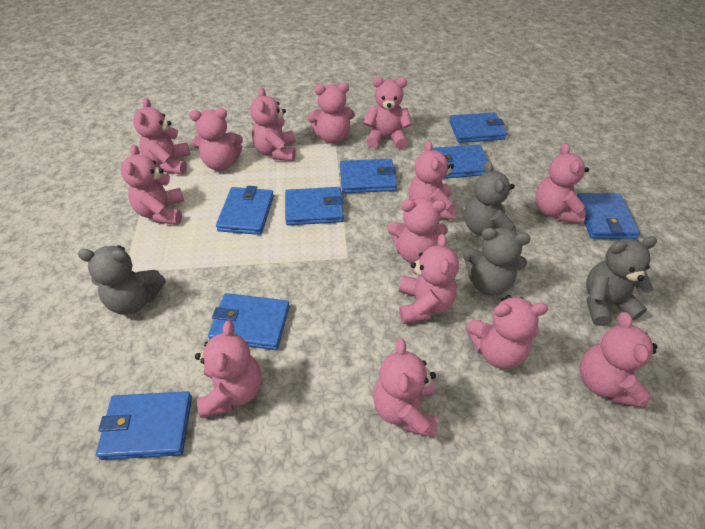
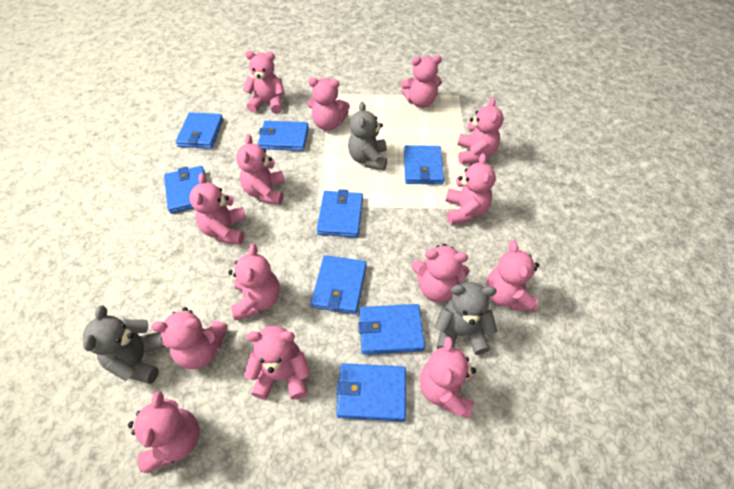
grey teddy bear: [78,245,166,315] [463,228,530,296] [464,161,516,235] [586,236,657,326] = 4 -> [83,306,165,384] [348,102,387,170] [435,282,497,355] = 3

